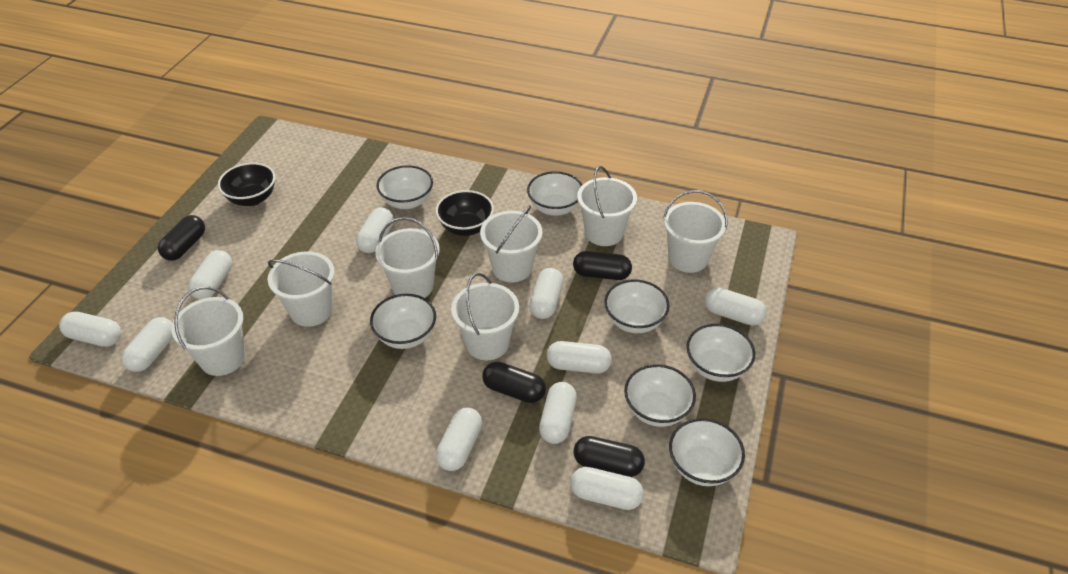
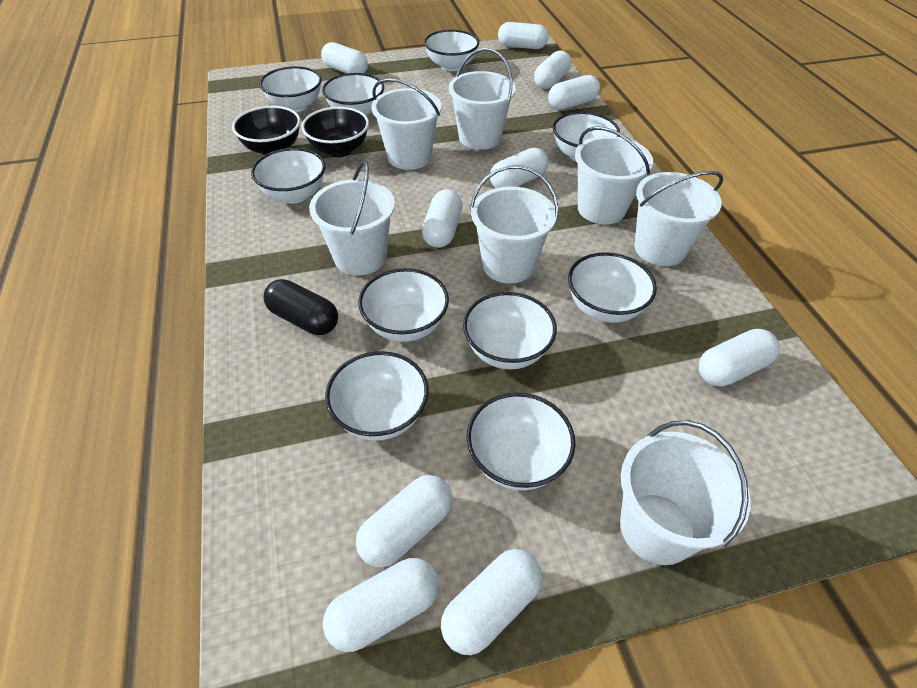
black capsule: [158,215,205,261] [482,362,546,403] [573,251,632,280] [573,436,645,477] = 4 -> [263,279,338,335] = 1
white bowl: [370,294,436,349] [377,165,433,209] [527,171,582,216] [604,280,670,333] [624,364,696,427] [669,418,745,486] [686,324,755,382] = 7 -> [251,148,325,204] [259,66,322,112] [322,73,384,116] [325,351,429,441] [358,268,449,342] [424,30,479,71] [463,292,557,369] [466,392,576,490] [553,112,620,161] [568,252,657,323] = 10

